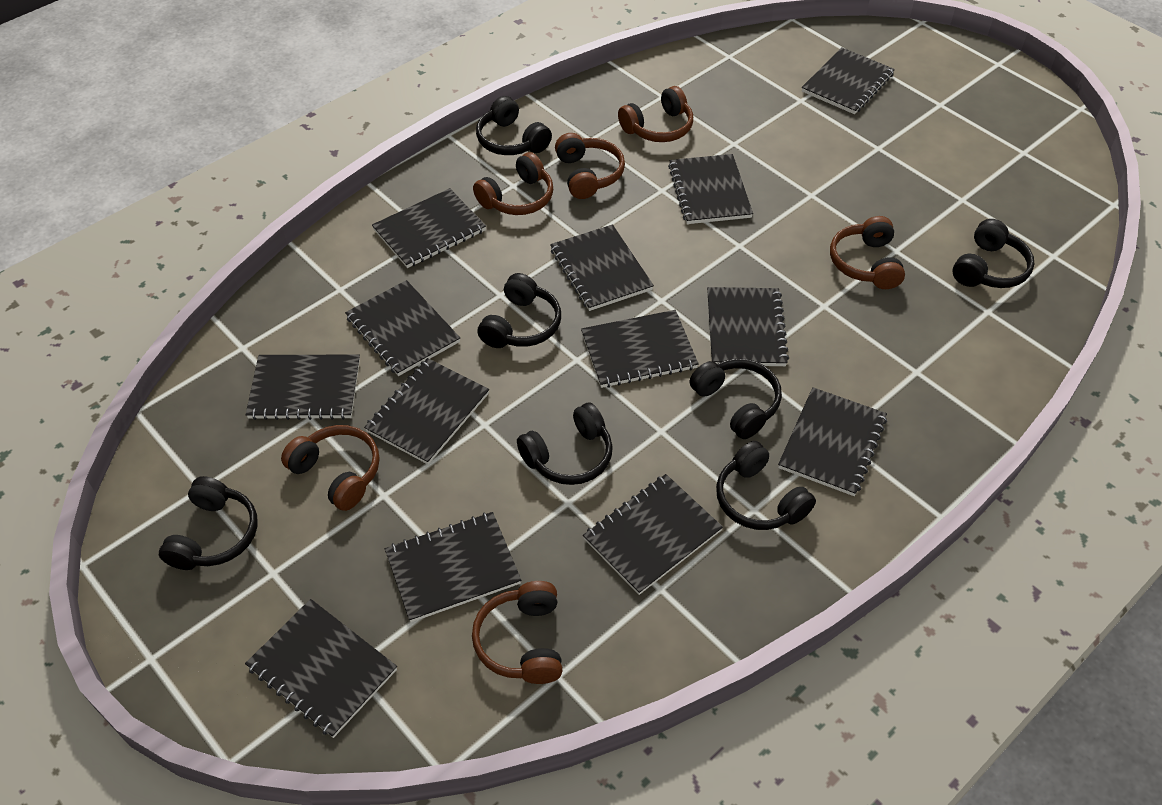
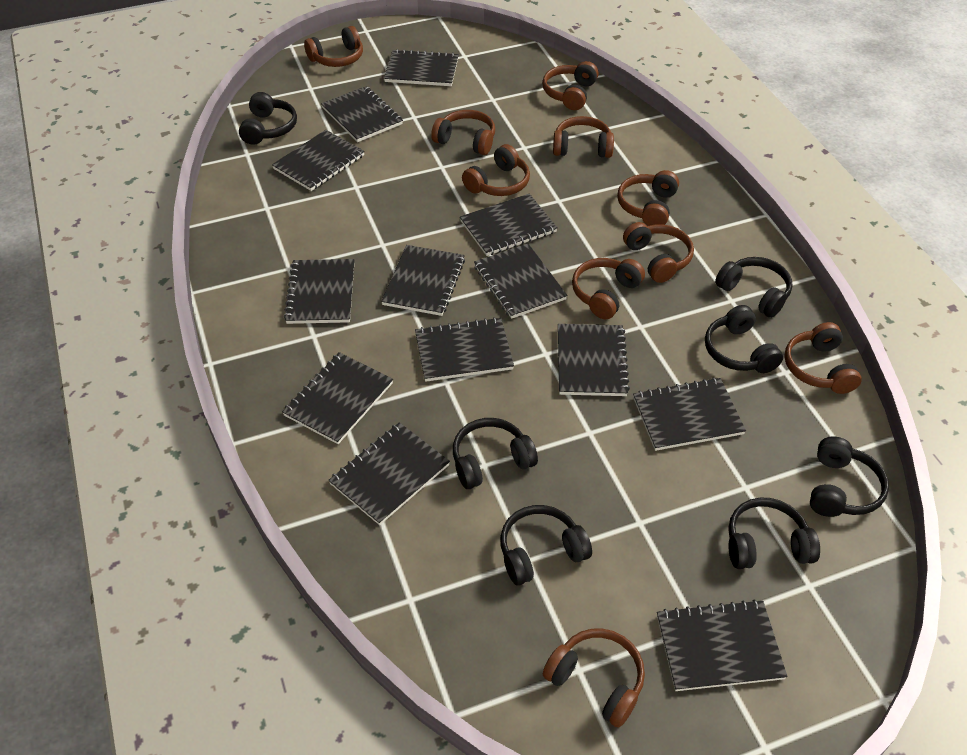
brown headphones: [281,425,380,511] [472,581,562,684] [473,152,553,215] [555,133,625,199] [618,86,693,142] [830,216,905,289] = 6 -> [304,26,363,67] [431,110,495,155] [462,144,530,196] [542,61,599,110] [543,628,645,728] [553,116,614,158] [572,258,645,319] [617,170,679,226] [623,222,694,283] [784,322,862,394] = 10

